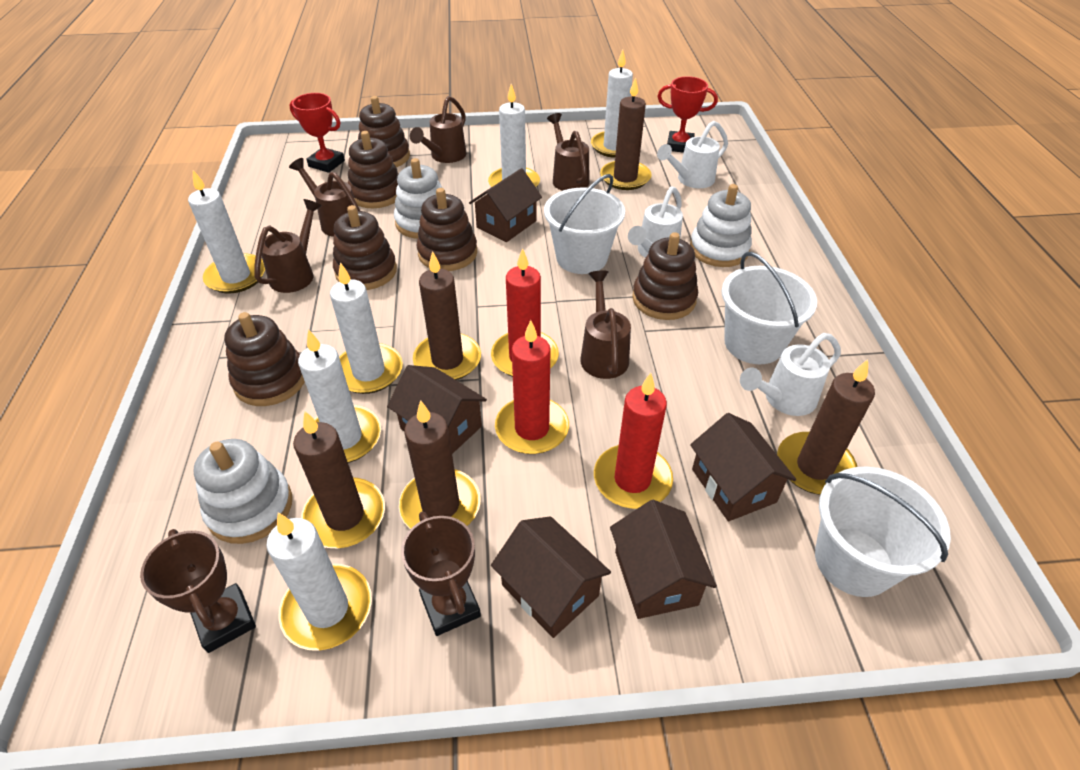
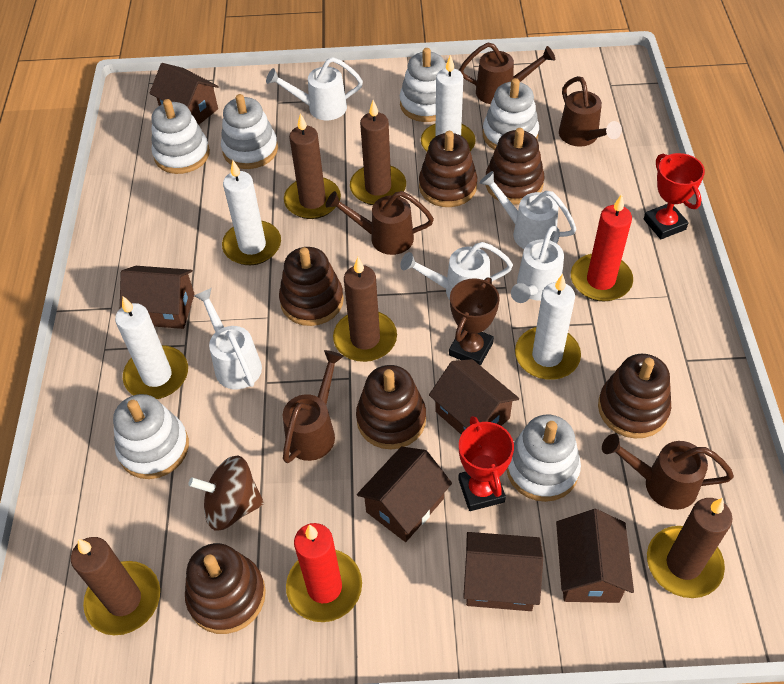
brown house: [387,365,487,454] [469,168,542,242] [491,516,611,638] [610,500,717,619] [690,413,796,521] = 5 -> [120,266,194,329] [149,63,219,125] [357,446,452,542] [429,359,519,435] [463,532,543,611] [556,509,634,603] = 6
brown spinning top: none = 0 -> [188,455,264,531] = 1
brown trophy: [140,529,256,653] [401,511,481,636] = 2 -> [449,278,500,366] = 1
red candle: [491,248,559,377] [495,320,569,454] [594,373,673,509] = 3 -> [286,523,362,622] [571,194,633,301] = 2
white bucket: [544,174,625,274] [722,252,817,364] [815,467,951,597] = 3 -> none = 0
white candle: [188,170,265,293] [266,513,372,651] [298,329,381,463] [330,262,403,394] [488,84,540,187] [591,50,633,158] = 6 -> [115,296,188,399] [222,160,281,265] [421,55,476,152] [515,274,581,380] = 4
white stacking toy: [194,439,292,544] [394,158,442,239] [690,184,752,267] = 3 -> [113,394,189,479] [151,99,210,174] [221,94,278,169] [400,48,446,122] [483,78,539,150] [506,415,581,502] = 6
white watering can: [628,186,683,258] [657,121,728,188] [740,333,841,416] = 3 -> [194,288,262,389] [266,57,363,120] [400,242,513,300] [479,171,577,249] [511,226,564,303] = 5

